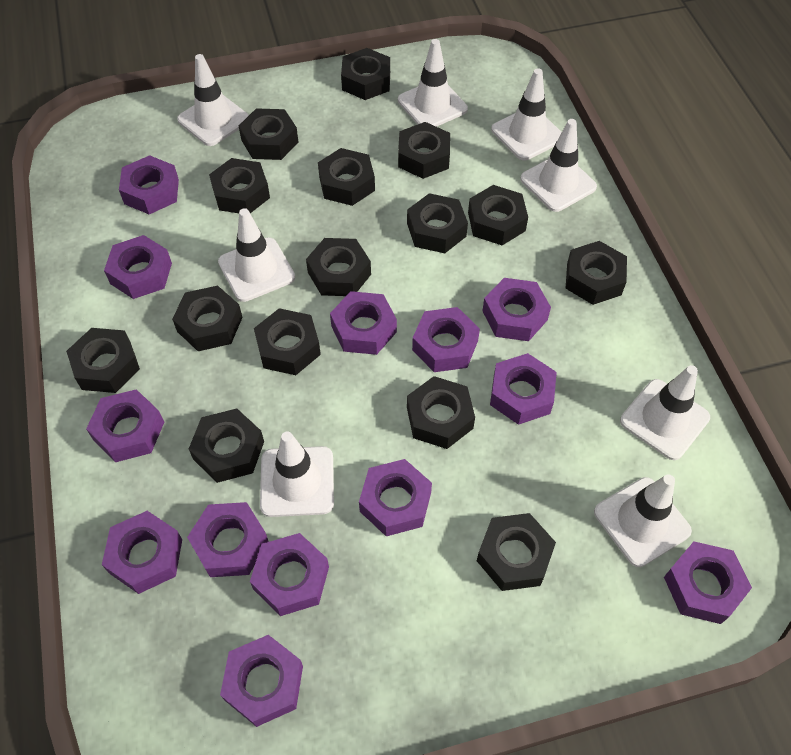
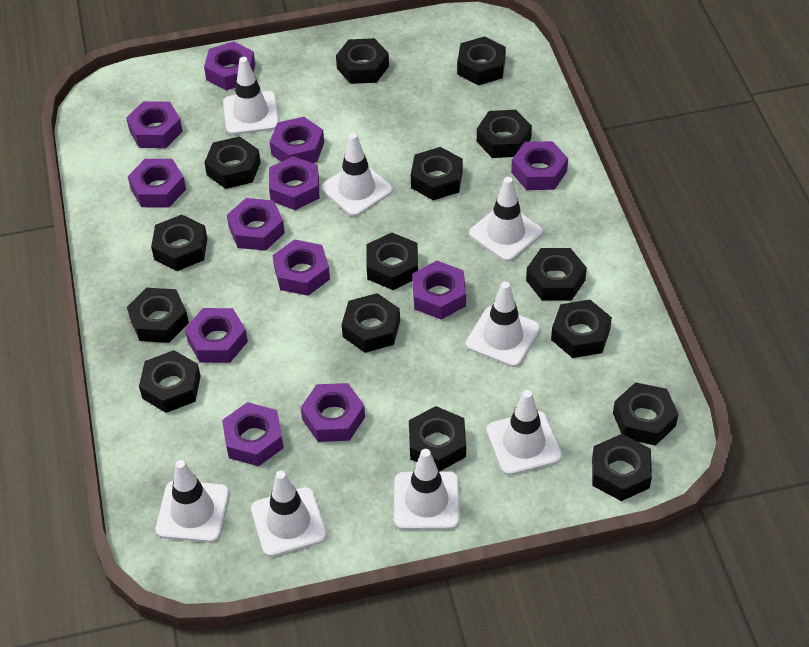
purple nut: [86,389,164,462] [102,511,182,594] [104,235,172,299] [119,155,179,214] [187,502,269,577] [220,635,303,727] [250,533,329,616] [330,291,397,355] [359,459,432,536] [412,307,480,372] [482,278,551,341] [490,353,557,425] [664,541,752,624] = 13 -> [126,101,183,148] [128,159,186,207] [185,308,248,363] [204,41,255,90] [222,402,284,466] [227,198,285,251] [269,156,319,210] [270,117,324,163] [272,239,330,296] [300,383,365,442] [412,261,466,320] [511,141,568,190] = 12

